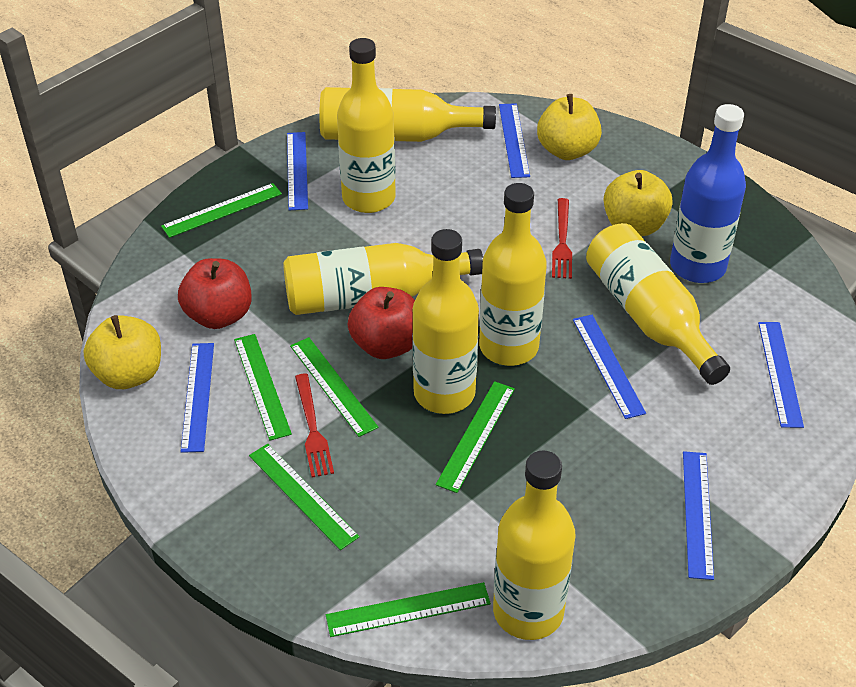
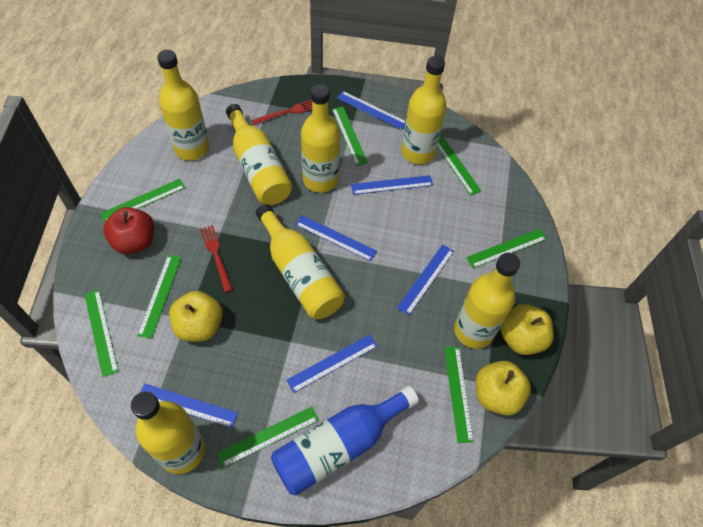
green ruler: [161,183,282,238] [234,334,292,440] [249,444,360,550] [290,337,379,437] [326,582,491,637] [436,381,515,493] = 6 -> [84,290,119,377] [100,179,185,222] [137,255,181,339] [217,407,319,468] [332,107,368,166] [437,134,481,196] [444,347,474,443] [466,229,547,268] = 8
red apple: [178,258,252,329] [347,287,415,359] = 2 -> [103,207,154,254] = 1

